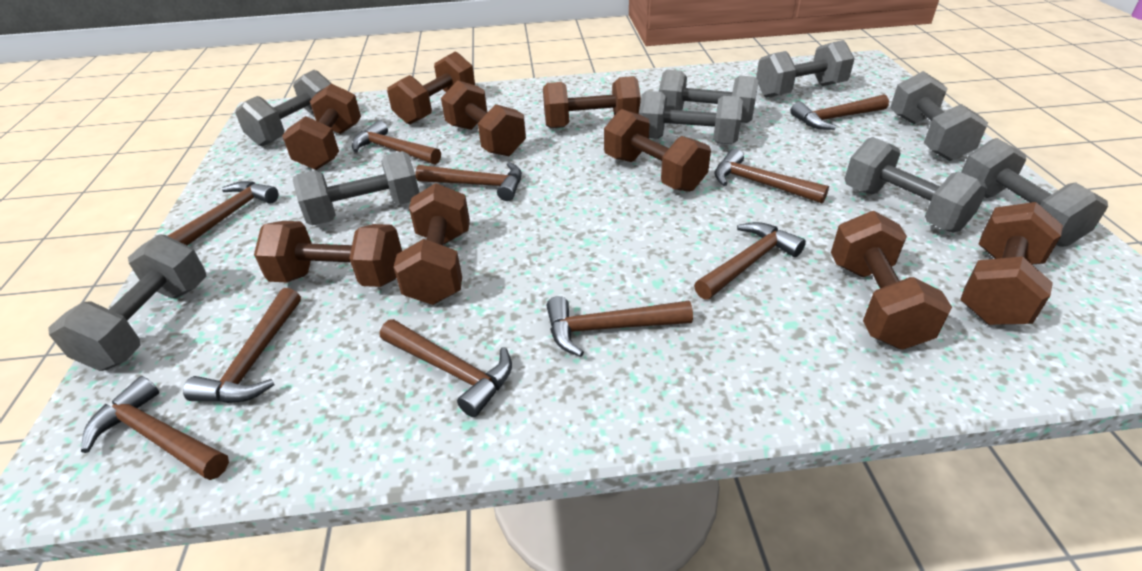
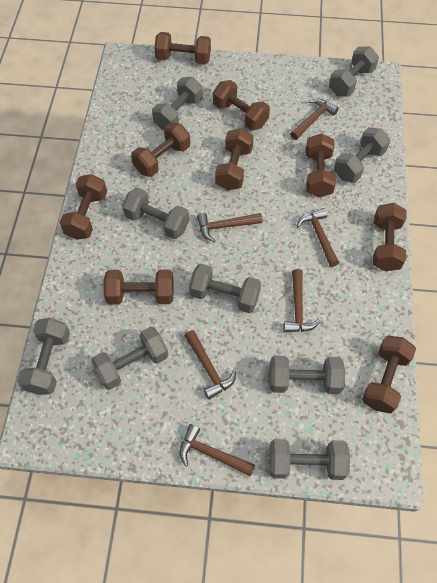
brown hammer: [81,376,229,480] [168,181,278,246] [183,288,301,403] [352,120,441,164] [380,319,512,417] [415,162,522,201] [547,296,693,357] [694,222,806,300] [715,149,829,204] [790,94,889,130] = 10 -> [180,424,255,476] [185,330,236,400] [197,213,263,242] [284,269,320,332] [290,99,338,140] [297,208,339,267] = 6

